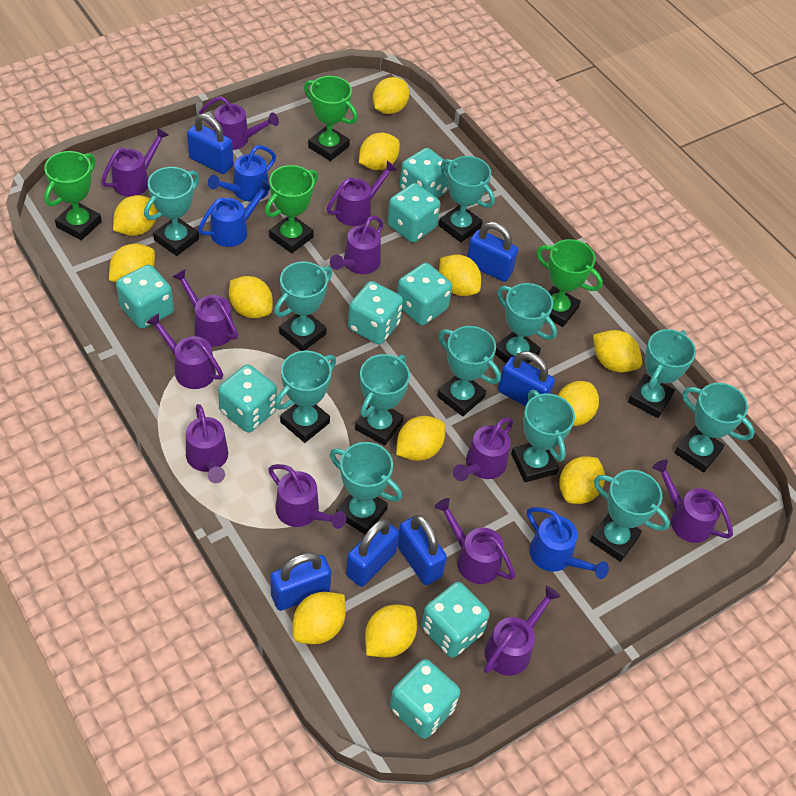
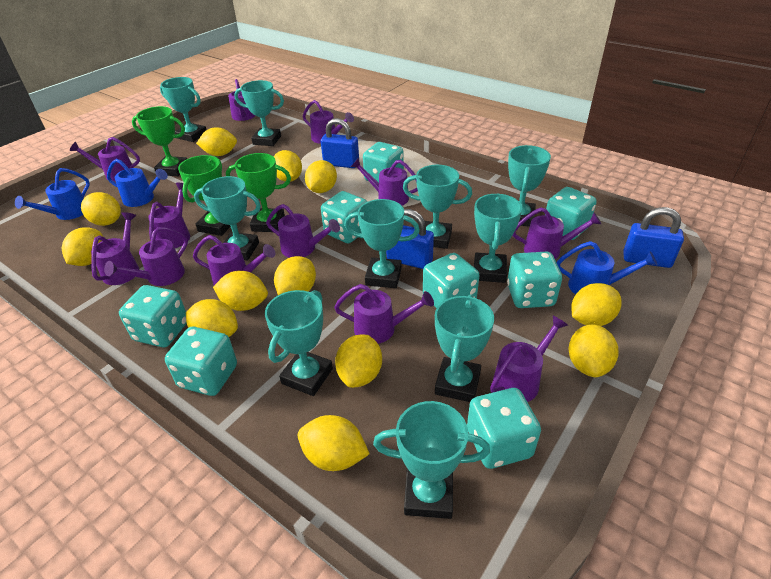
blue padlock: [187,113,233,174] [271,552,331,611] [346,519,399,587] [397,515,447,585] [467,222,518,282] [498,351,555,406] = 6 -> [321,118,359,168] [386,209,434,269] [623,207,684,268] = 3
green trophy: [44,151,102,240] [265,165,318,253] [304,76,358,161] [536,239,603,327] = 4 -> [132,106,187,176] [178,155,231,236] [226,153,291,232] = 3
turquoise trophy: [144,167,199,256] [274,262,332,351] [275,351,336,443] [330,442,402,534] [355,354,410,446] [437,326,501,416] [439,156,495,242] [495,283,557,364] [511,390,575,482] [590,470,670,562] [628,329,696,418] [675,383,755,473] = 12 -> [160,77,206,142] [194,176,261,260] [234,80,284,146] [265,290,333,396] [344,199,420,288] [373,401,490,519] [403,165,472,249] [435,294,494,402] [474,194,522,283] [508,145,551,227] = 10

